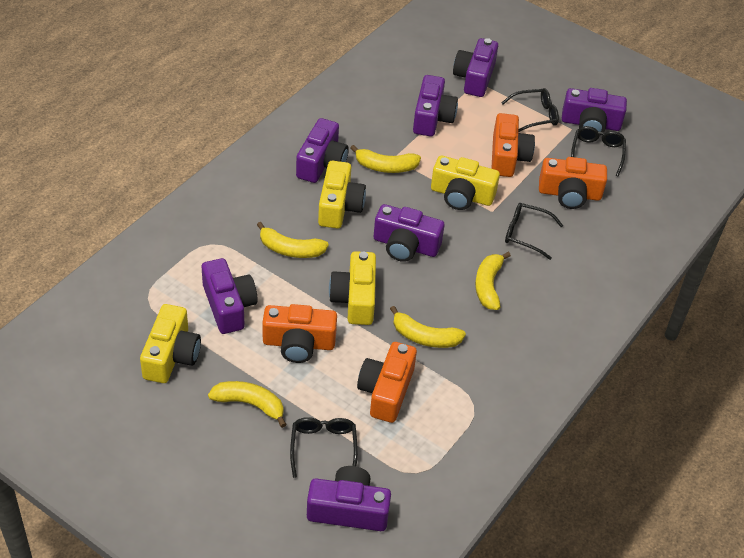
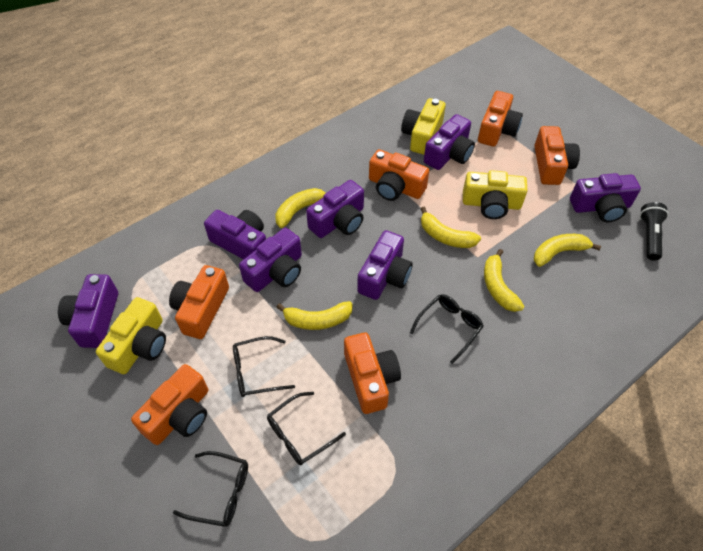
black flashlight: none = 0 -> [640,202,668,261] = 1
orange camera: [262,304,337,363] [357,342,417,423] [491,113,535,177] [539,157,607,209] = 4 -> [131,364,208,445] [169,265,229,339] [344,332,401,414] [369,149,429,201] [478,91,523,147] [534,126,580,185] = 6
yellow camera: [140,304,201,383] [318,161,366,229] [329,251,376,325] [431,156,500,210] = 4 -> [96,297,166,374] [401,98,446,155] [463,170,527,219] = 3

